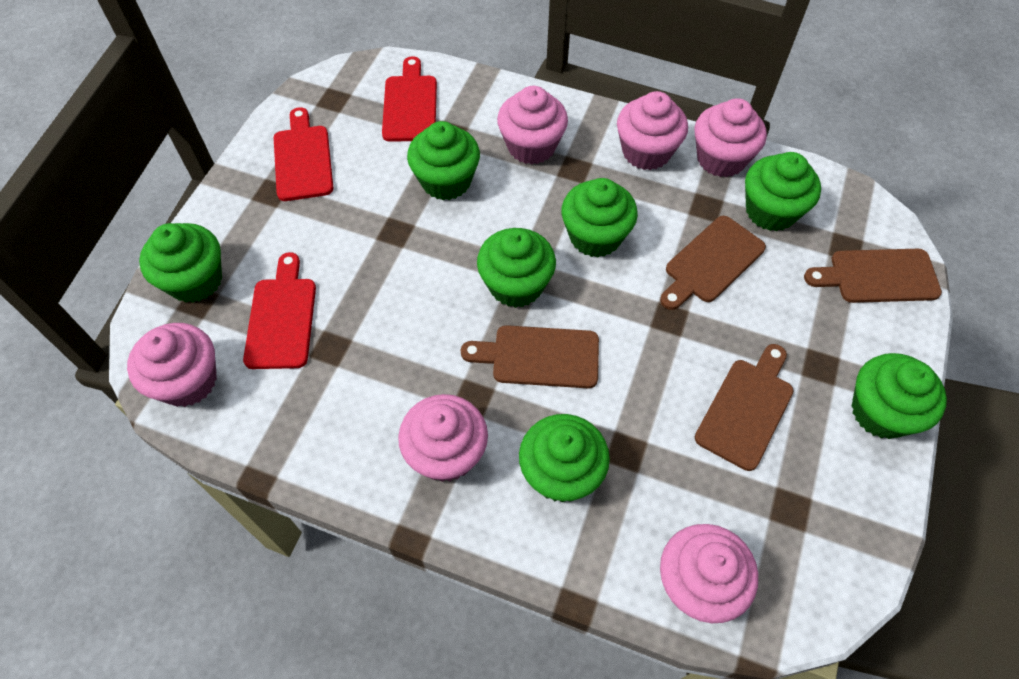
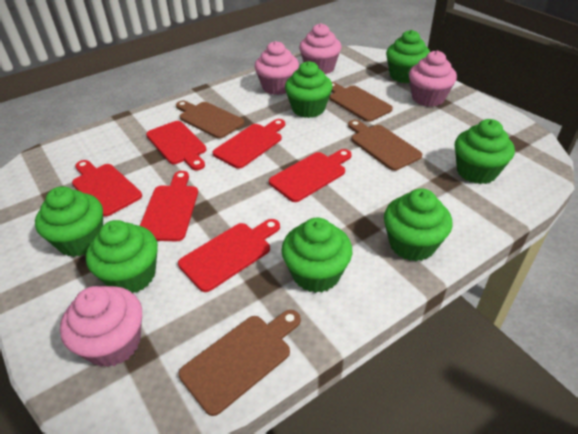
pink cupcake: [127,323,217,407] [398,394,488,482] [497,86,568,165] [617,91,688,170] [660,524,758,623] [695,98,767,177] = 6 -> [60,286,142,367] [255,41,299,95] [299,23,341,74] [409,50,457,107] = 4
red cutting board: [243,252,316,369] [274,107,333,201] [382,56,437,142] = 3 -> [72,160,142,217] [140,171,198,241] [146,121,207,170] [178,219,280,292] [213,119,285,169] [269,149,352,202] = 6

